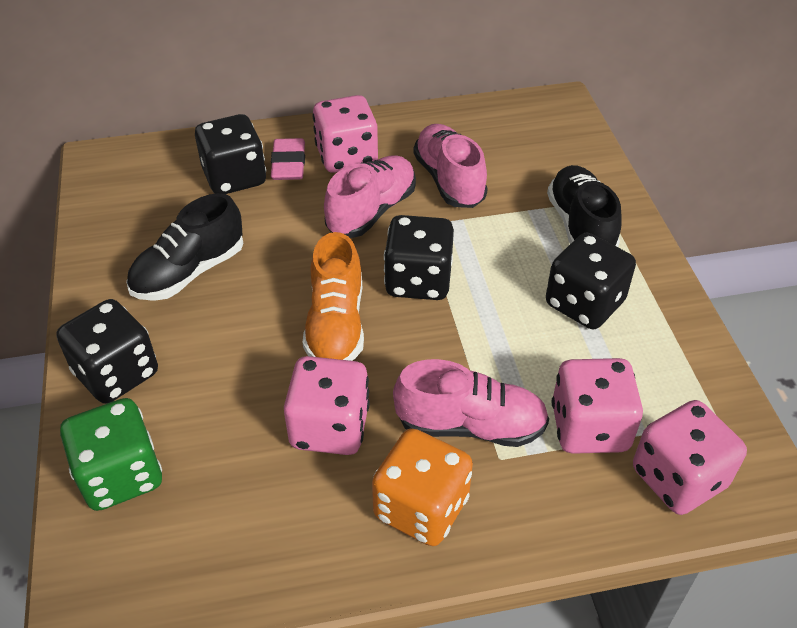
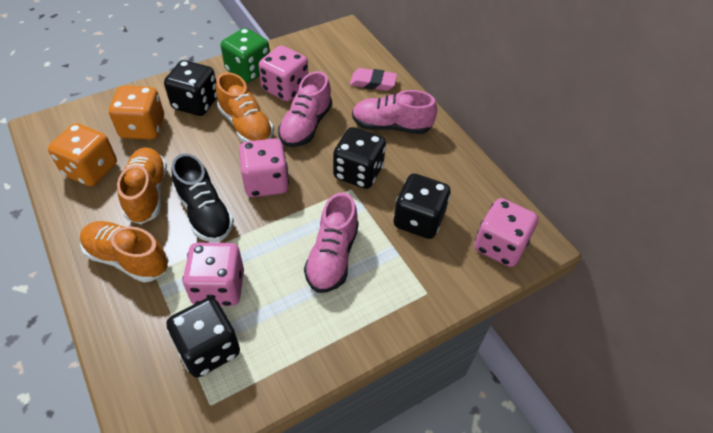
black shoe: [126,193,244,301] [547,165,621,247] = 2 -> [172,153,234,242] = 1
orange dice: [372,428,473,546] = 1 -> [48,123,117,186] [109,86,164,140] = 2
orange shoe: [303,232,364,361] = 1 -> [80,221,169,283] [117,147,167,224] [216,72,274,142] = 3

